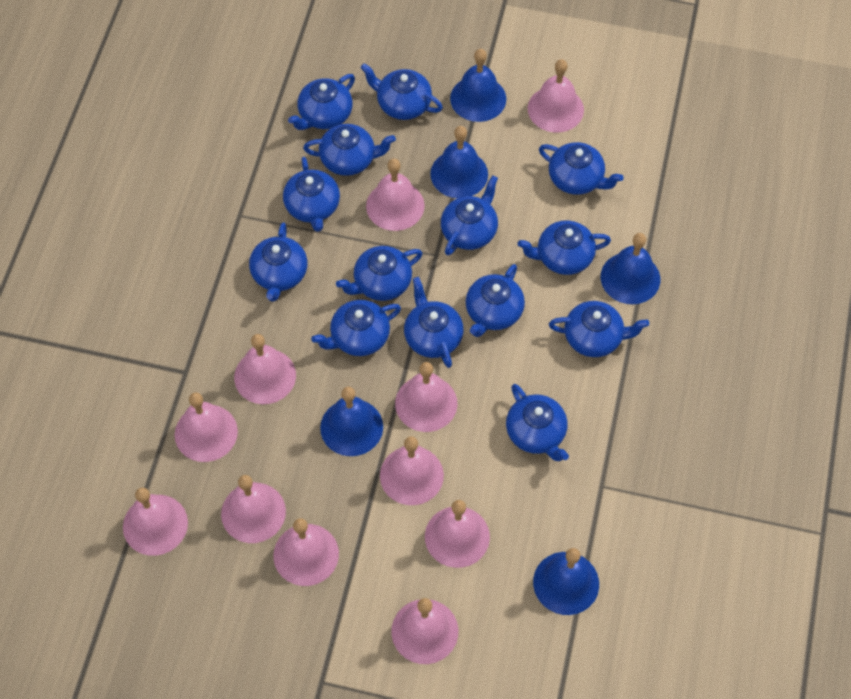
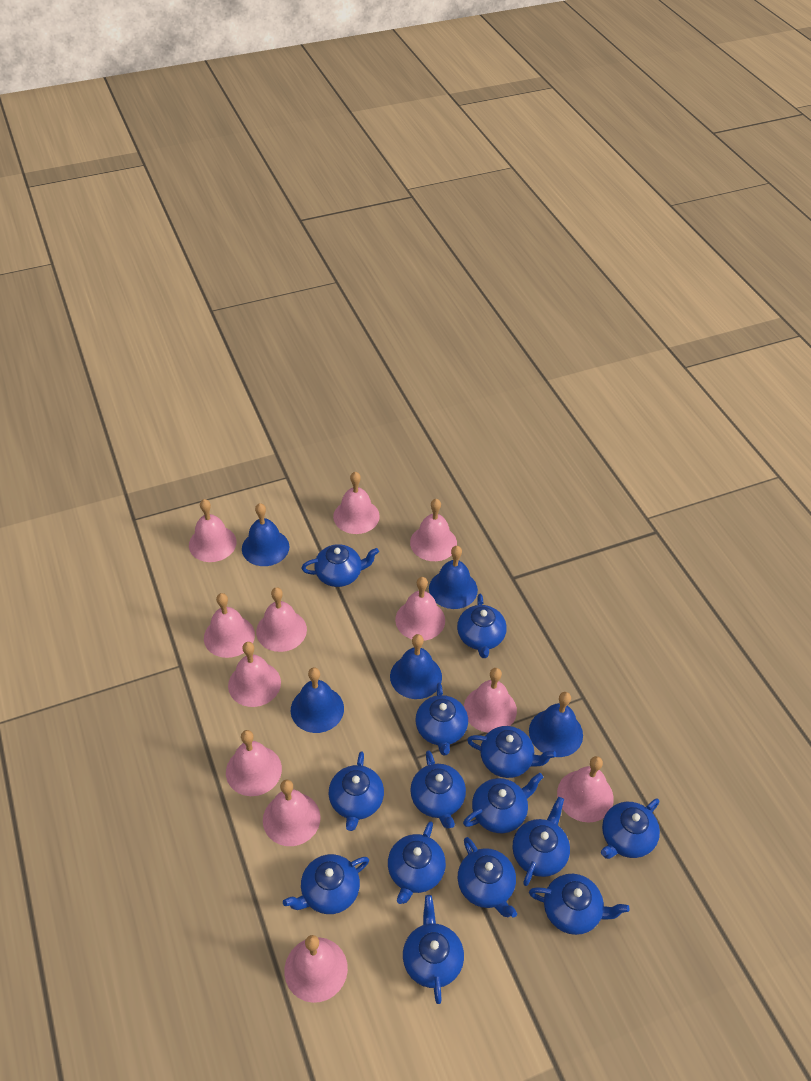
pink bell: [123,488,188,556] [175,392,238,462] [221,475,286,543] [234,334,296,404] [273,518,339,586] [366,159,425,231] [380,436,444,505] [391,598,458,664] [395,362,457,432] [425,500,490,568] [528,59,584,132] = 11 -> [189,499,236,562] [204,593,255,658] [226,730,282,796] [228,642,281,707] [256,587,307,652] [263,780,321,846] [284,935,348,1003] [333,472,380,534] [395,577,445,641] [410,499,457,561] [464,668,517,733] [557,756,614,823] = 12

